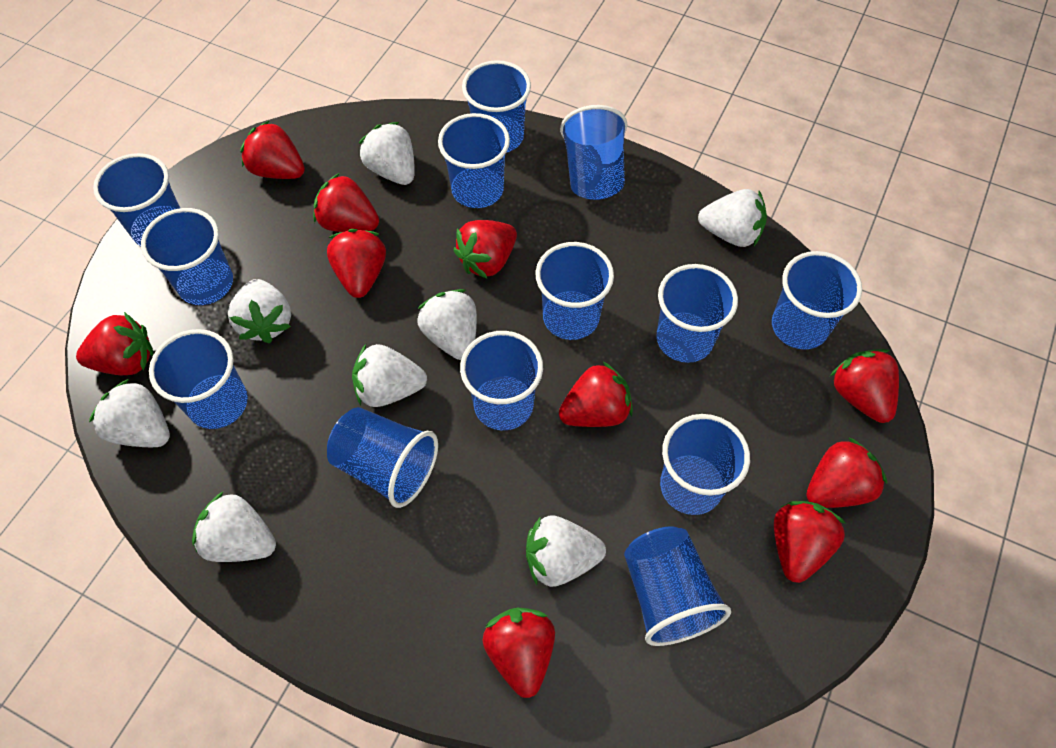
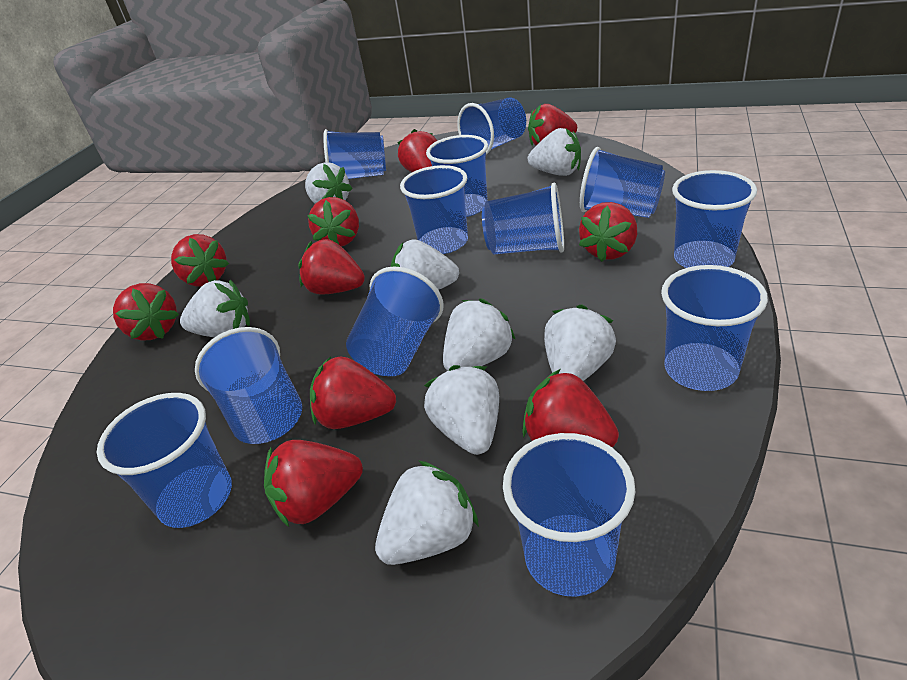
blue cup: [93,153,180,246] [141,208,233,305] [149,329,248,429] [327,407,438,508] [438,113,510,208] [460,331,543,430] [462,60,531,153] [535,242,614,340] [560,105,628,200] [624,526,731,646] [656,264,738,363] [660,414,750,515] [772,251,862,350] = 13 -> [97,393,232,528] [195,327,302,444] [323,129,386,179] [346,266,444,376] [400,165,468,254] [426,135,488,217] [457,97,526,155] [482,183,564,254] [503,433,636,597] [580,147,665,218] [661,265,768,391] [672,170,757,268] = 12

